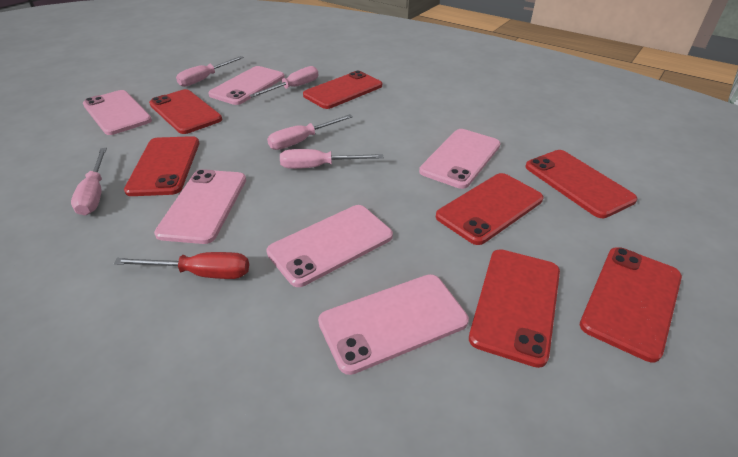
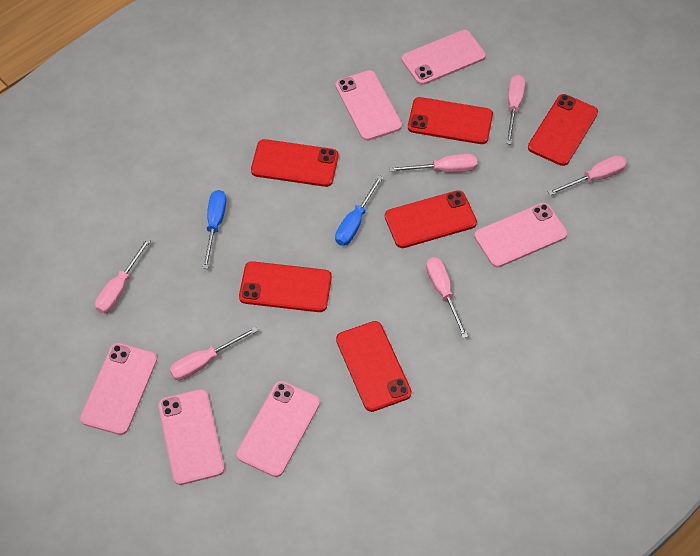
blue screwdriver: none = 0 -> [202,190,226,269] [335,175,383,246] = 2
pink screwdriver: [71,148,107,215] [176,56,244,87] [249,66,318,97] [267,114,353,150] [280,149,383,169] = 5 -> [95,238,151,314] [170,327,258,380] [389,154,477,172] [426,257,468,338] [506,75,525,145] [548,155,627,196] = 6
red phone: [124,136,199,196] [149,89,222,134] [303,71,382,109] [436,173,543,245] [469,249,560,368] [525,150,637,218] [580,247,682,362] = 7 -> [239,261,332,312] [251,139,339,187] [336,321,412,412] [385,190,477,248] [408,97,493,144] [528,94,598,166] = 6
red screwdriver: [114,252,249,279] = 1 -> none = 0

